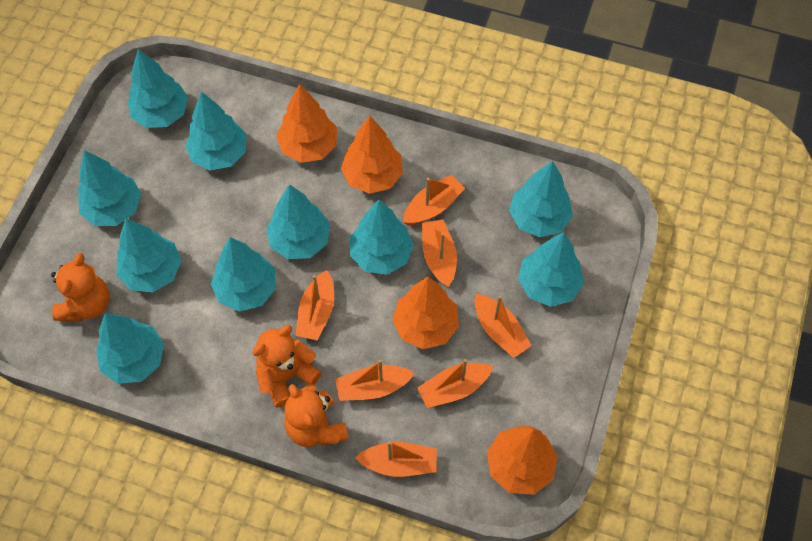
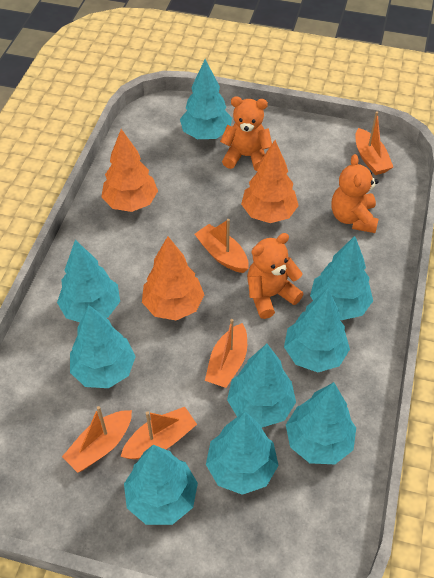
orange boat: [295,270,334,340] [335,360,414,401] [355,441,437,477] [403,175,465,225] [417,359,493,408] [422,219,457,287] [475,294,532,358] = 7 -> [62,406,132,473] [120,407,197,459] [195,219,249,273] [205,319,247,388] [355,112,393,175] = 5
orange tree: [276,84,337,163] [341,115,403,194] [392,277,459,349] [487,426,558,495] = 4 -> [102,129,158,212] [142,236,204,320] [241,140,299,223] = 3
turquoise tree: [78,150,141,226] [96,313,164,384] [116,218,181,292] [128,49,188,128] [185,92,246,170] [211,237,276,312] [266,184,330,259] [350,200,414,275] [509,160,573,237] [518,232,584,307] = 10 -> [57,240,120,322] [70,305,136,388] [124,445,198,525] [180,59,232,139] [206,412,279,495] [227,344,296,427] [284,288,350,372] [286,382,356,464] [310,236,373,320] = 9

